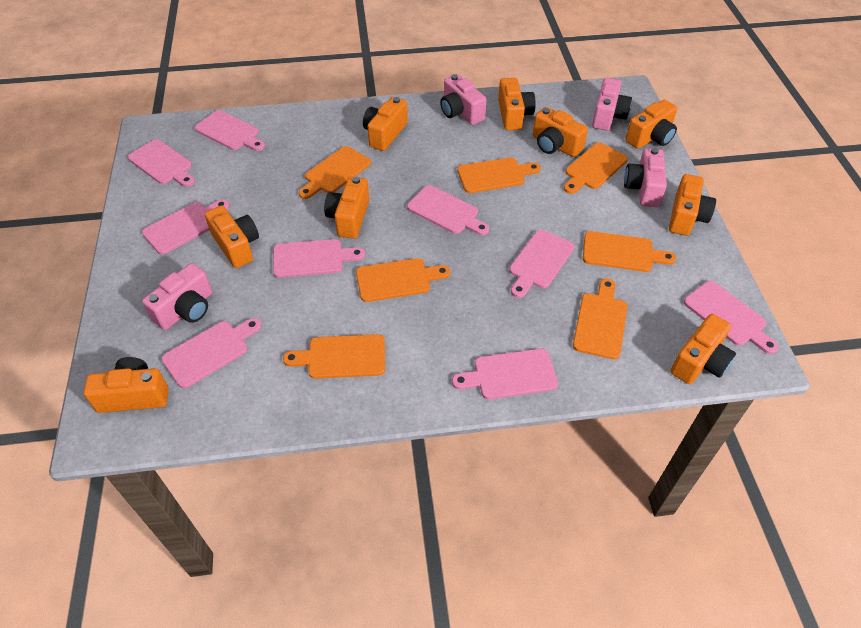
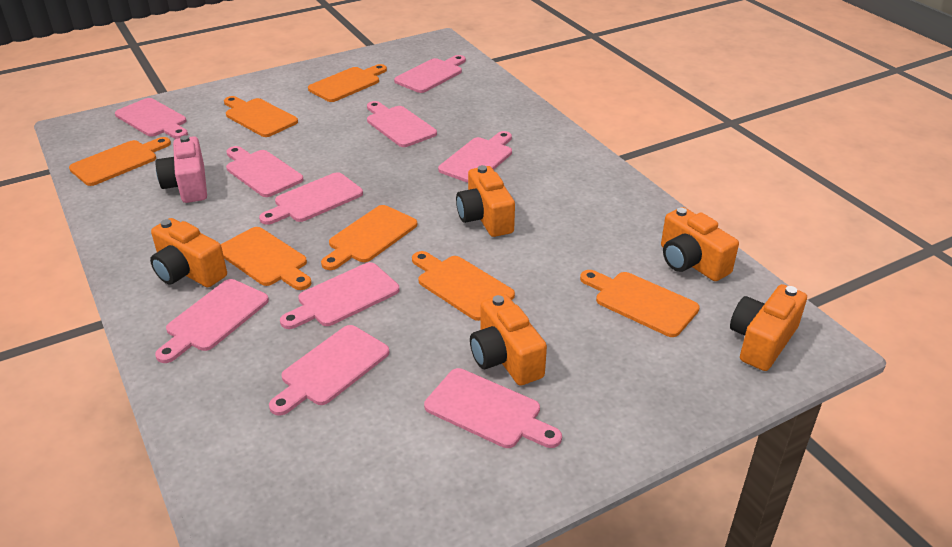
orange camera: [83,357,169,413] [205,205,259,268] [324,177,369,239] [363,97,408,151] [498,78,536,130] [533,107,588,157] [625,100,677,149] [669,174,716,236] [670,314,736,384] = 9 -> [150,218,227,287] [456,165,515,237] [470,294,547,386] [661,207,739,281] [730,284,807,371] = 5
pink camera: [142,263,212,330] [440,74,487,125] [592,78,632,131] [624,148,667,207] = 4 -> [155,135,207,203] = 1
pink cutting board: [128,139,195,187] [142,199,230,255] [161,318,261,388] [195,110,265,151] [273,239,365,278] [407,185,489,235] [452,348,558,400] [509,230,575,298] [684,281,779,354] = 9 -> [115,98,188,139] [155,279,269,363] [226,146,303,197] [259,172,363,225] [269,325,389,416] [280,262,399,329] [367,101,437,147] [394,55,466,93] [424,368,562,448] [438,131,512,183] = 10

